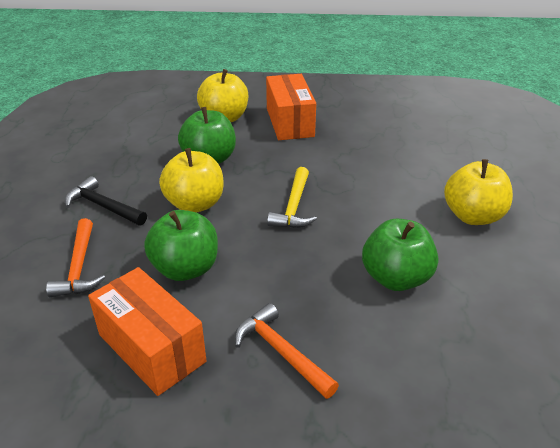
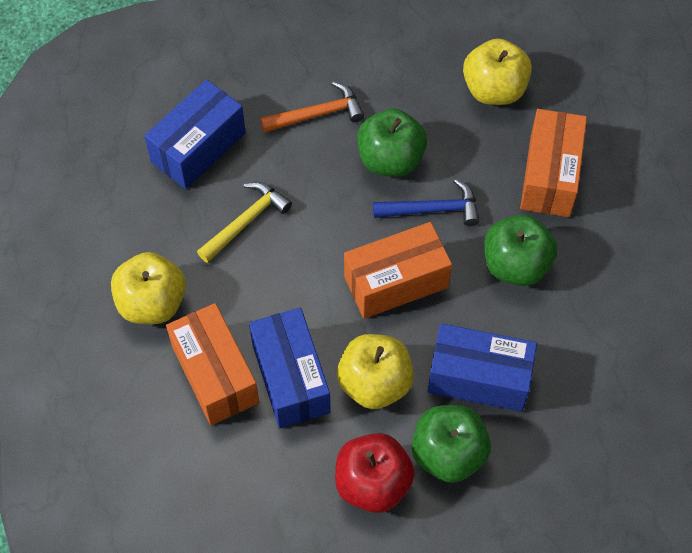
black hammer: [65,176,147,226] = 1 -> none = 0
blue box: none = 0 -> [144,80,246,189] [249,308,331,428] [427,323,537,412] = 3
blue hammer: none = 0 -> [373,179,479,226] = 1
orange box: [88,267,206,396] [266,74,316,140] = 2 -> [166,303,259,425] [344,222,452,319] [520,109,587,217] = 3
orange hammer: [46,218,105,297] [235,303,339,399] = 2 -> [260,81,364,133] = 1
red apple: none = 0 -> [335,433,415,513] = 1

